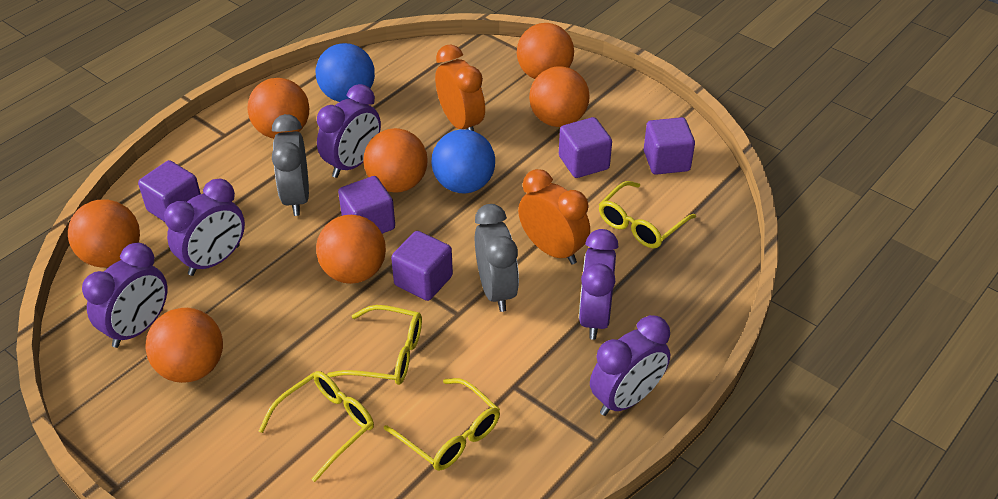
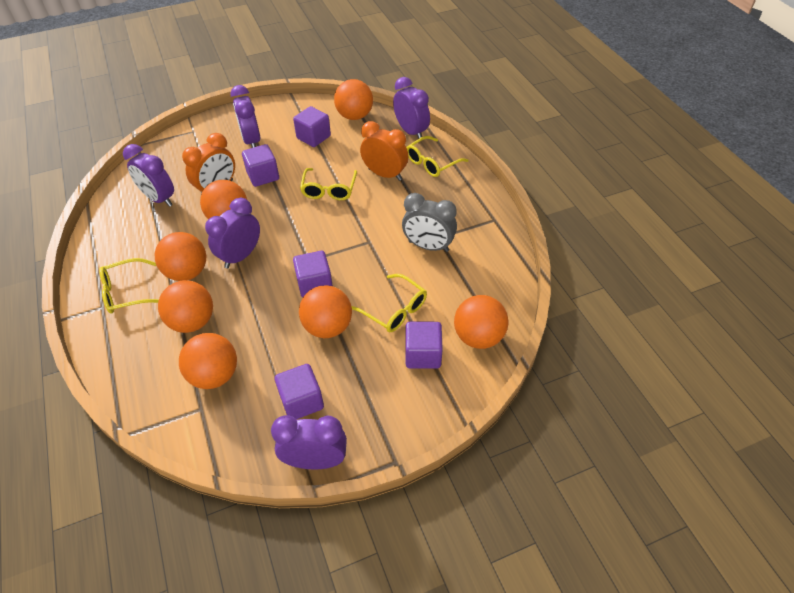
blue ball: [316,43,375,102] [432,129,495,193] = 2 -> none = 0
grey clock: [272,114,309,216] [475,204,519,312] = 2 -> [402,193,457,252] = 1

